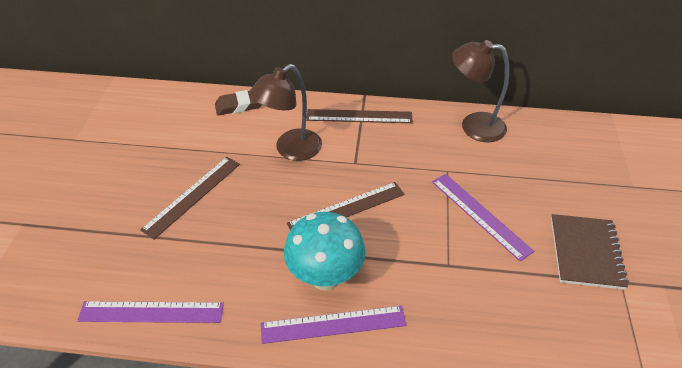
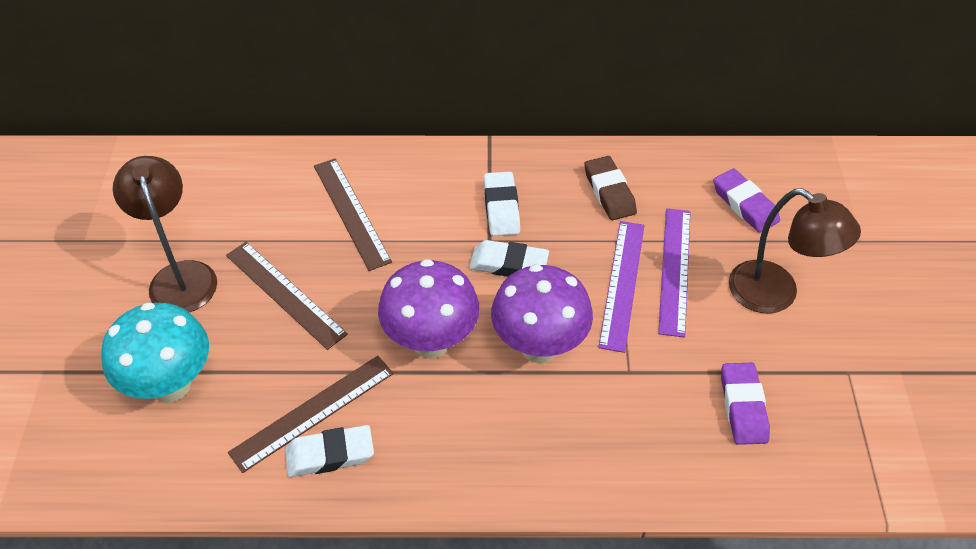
brown notebook: [551,214,629,290] = 1 -> none = 0
purple eraser: none = 0 -> [713,169,780,233] [721,363,770,445] = 2
purple mushroom: none = 0 -> [378,259,480,358] [491,264,593,363] = 2
purple ruler: [77,301,224,323] [261,306,406,344] [432,174,534,261] = 3 -> [598,221,645,353] [658,208,691,337] = 2
white eraser: none = 0 -> [285,425,374,477] [469,240,549,277] [484,171,520,236] = 3

